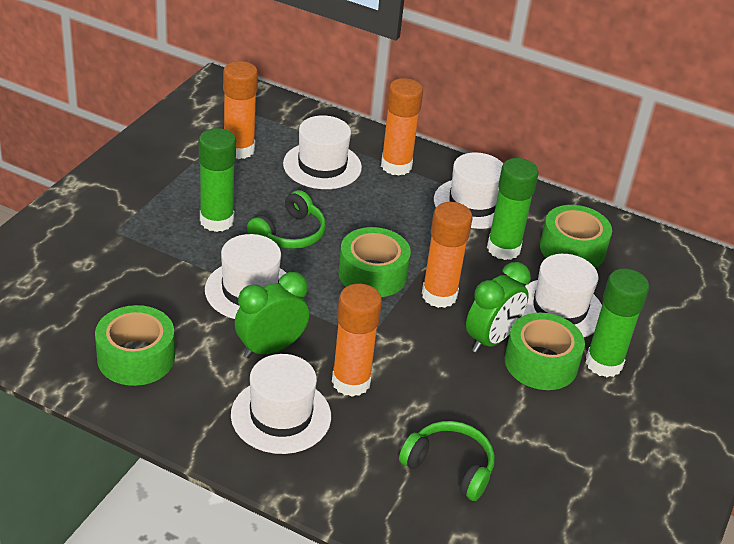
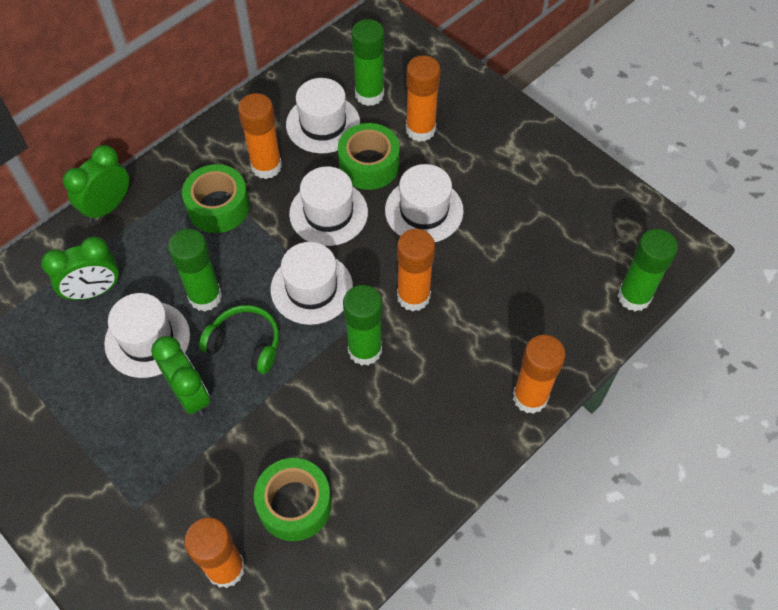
green clock: [235,272,309,358] [466,262,531,353] = 2 -> [41,236,119,300] [63,145,129,222] [151,336,210,416] = 3
green glue stick: [199,128,236,232] [487,158,539,260] [586,269,649,377] = 3 -> [168,229,222,311] [343,285,383,366] [351,19,385,106] [618,229,678,312] = 4
green headphones: [247,190,326,249] [399,421,495,501] = 2 -> [199,305,279,374] = 1
green tape: [95,305,175,386] [339,227,411,297] [505,313,585,390] [540,205,612,268] = 4 -> [182,164,250,233] [254,458,332,541] [338,123,400,190] = 3
orange glue stick: [223,61,258,159] [332,284,382,397] [381,78,423,176] [422,202,473,308] = 4 -> [184,517,245,588] [238,93,282,179] [397,229,435,312] [406,55,441,142] [513,335,566,414] = 5

